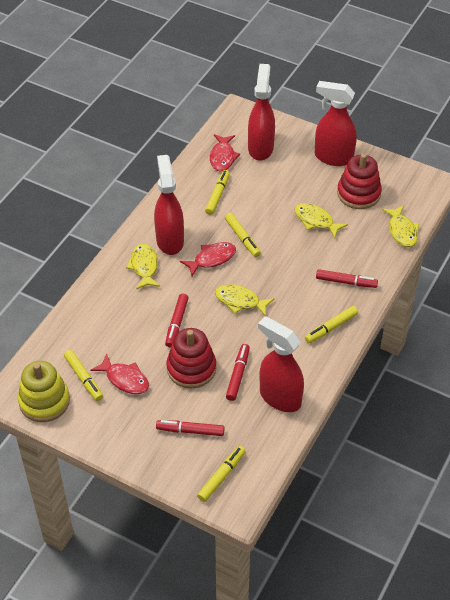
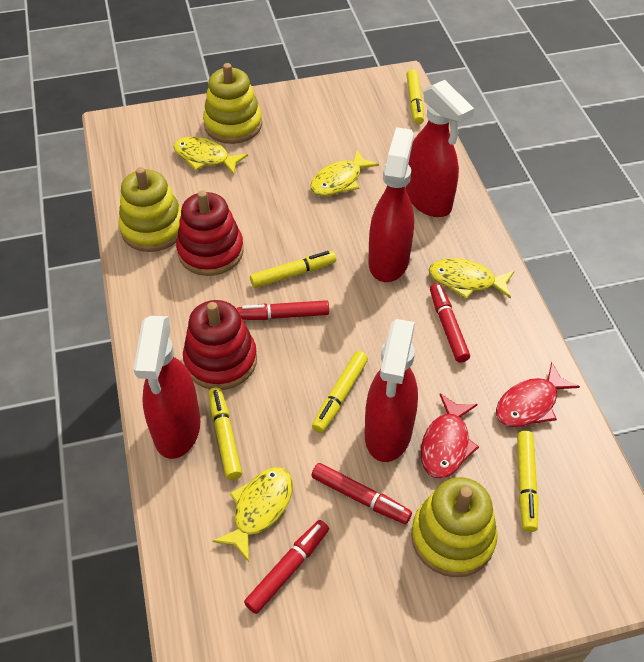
red fish: [91,353,149,394] [180,242,236,277] [210,134,240,172] = 3 -> [421,394,479,479] [496,362,580,427] = 2
yellow stacking toy: [18,361,70,422] = 1 -> [118,167,182,252] [203,63,262,144] [411,477,498,577] = 3

